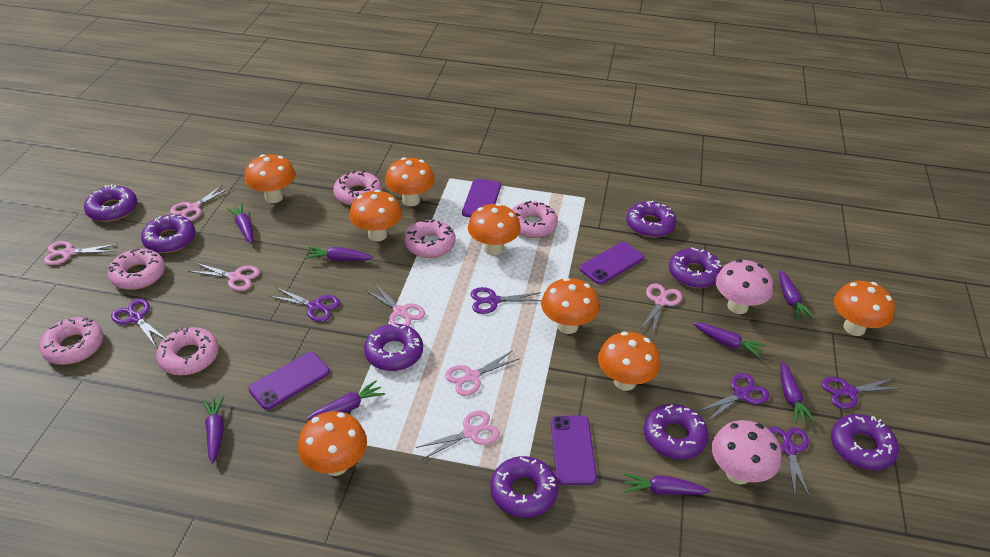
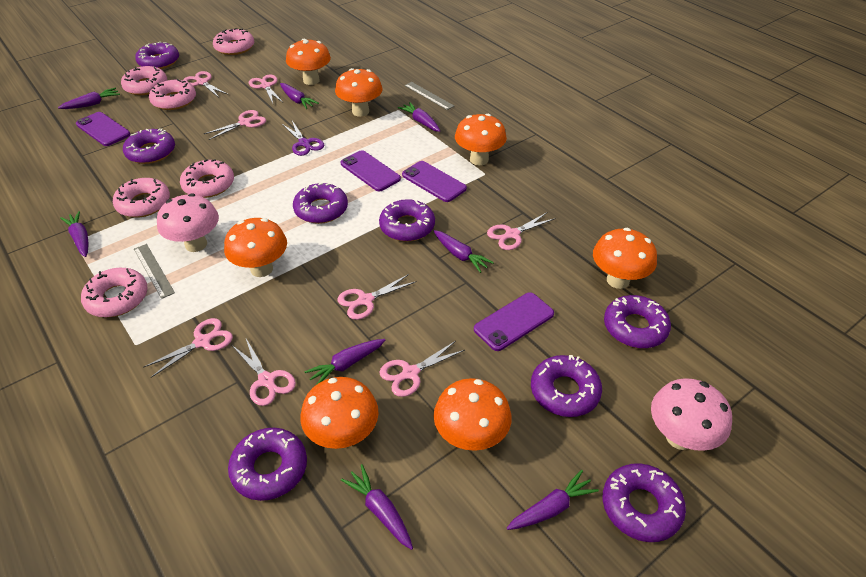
grey ruler: none = 0 -> [134,244,175,299] [404,82,454,110] = 2
orange mushroom: [245,154,295,203] [298,411,367,476] [349,190,402,241] [385,157,435,206] [468,203,521,255] [541,278,600,334] [598,331,660,391] [834,281,895,336] = 8 -> [224,218,287,277] [286,39,331,85] [300,377,379,449] [335,68,383,117] [434,378,512,451] [455,114,507,165] [593,228,657,289] = 7
pink scissors: [44,241,118,265] [170,185,231,221] [188,263,260,291] [364,283,425,326] [416,410,500,460] [445,350,520,396] [640,284,682,335] = 7 -> [143,318,233,378] [183,71,227,97] [204,110,266,140] [232,339,296,406] [249,75,282,104] [337,274,417,320] [380,341,465,397] [487,212,556,250] = 8
purple scissors: [111,299,165,346] [269,287,340,322] [470,287,542,314] [697,373,769,422] [768,427,810,498] [821,377,902,409] = 6 -> [282,121,324,156] = 1

